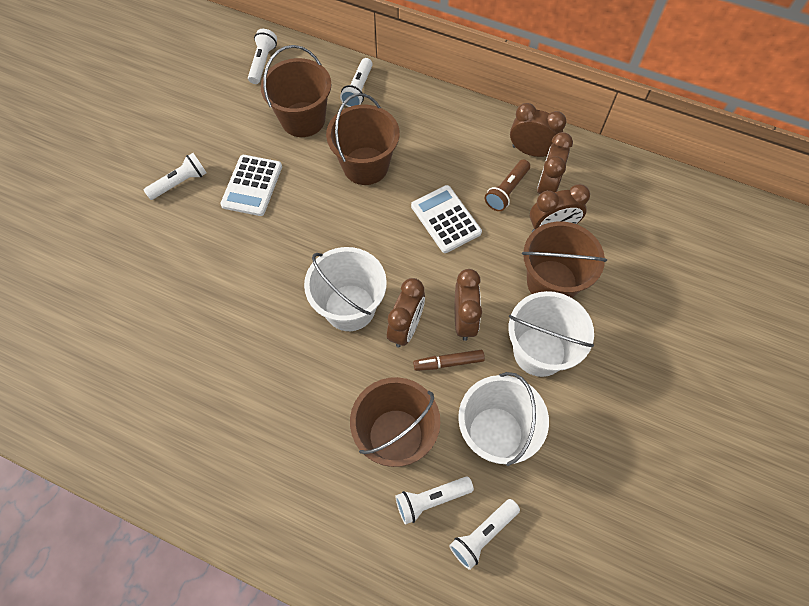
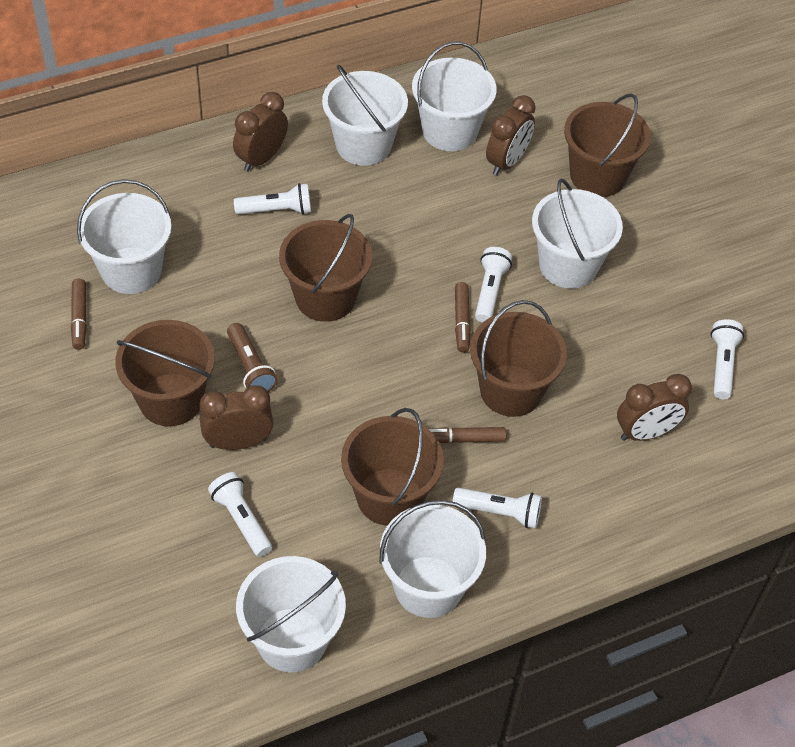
brown bucket: [261,45,331,137] [326,93,400,185] [350,377,440,467] [522,221,607,298] = 4 -> [115,320,215,426] [279,214,372,322] [341,408,444,526] [470,300,567,417] [564,93,651,197] = 5
brown clock: [387,278,425,348] [455,269,482,341] [510,103,566,157] [530,184,590,232] [537,132,573,194] = 5 -> [200,385,273,450] [233,92,288,172] [486,95,536,176] [617,374,692,441] = 4
brown marker: [413,350,485,371] = 1 -> [71,279,87,350] [429,427,506,443] [455,282,471,353] = 3
white bucket: [304,247,387,331] [458,372,549,466] [509,291,594,377] = 3 -> [77,179,172,294] [236,556,346,673] [322,65,408,166] [379,500,486,618] [412,42,497,151] [532,179,623,289] = 6
white calculator: [220,155,282,216] [411,185,482,253] = 2 -> none = 0

